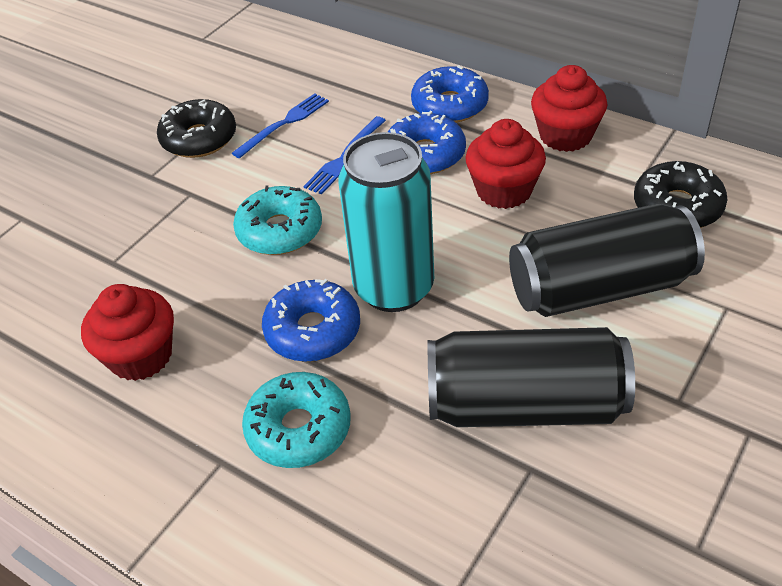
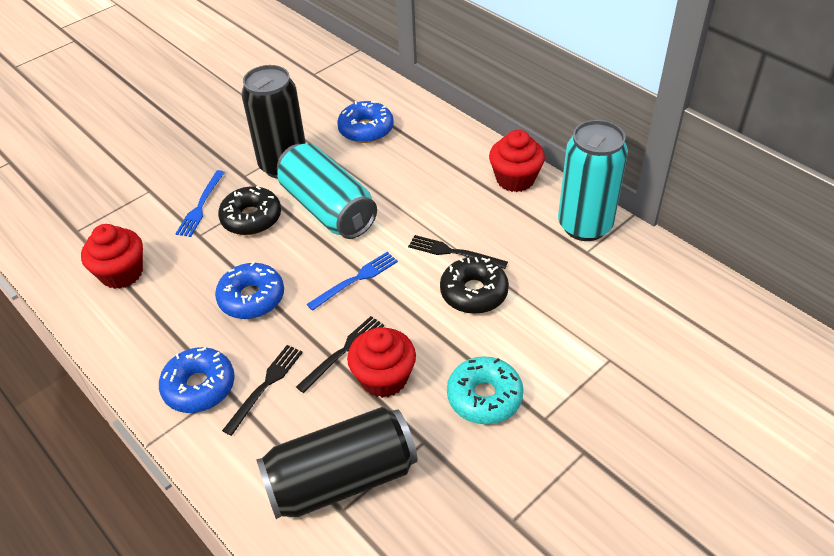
black fork: none = 0 -> [222,345,303,436] [296,316,384,393] [408,235,508,269] = 3
turquoise can: [339,132,434,312] = 1 -> [277,143,377,239] [558,120,628,241] = 2
turquoise donut: [233,186,322,255] [242,372,351,468] = 2 -> [447,356,523,424] = 1

